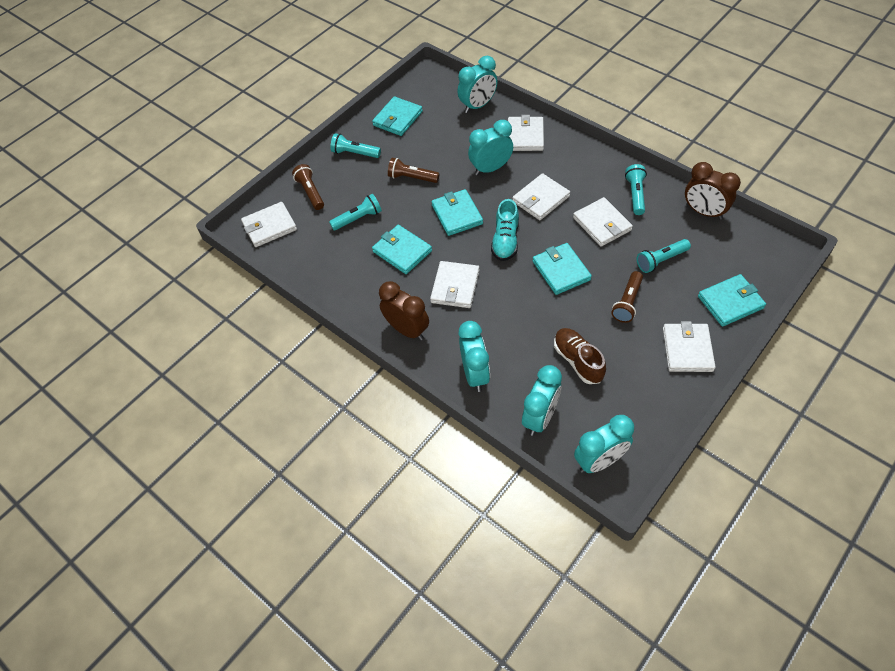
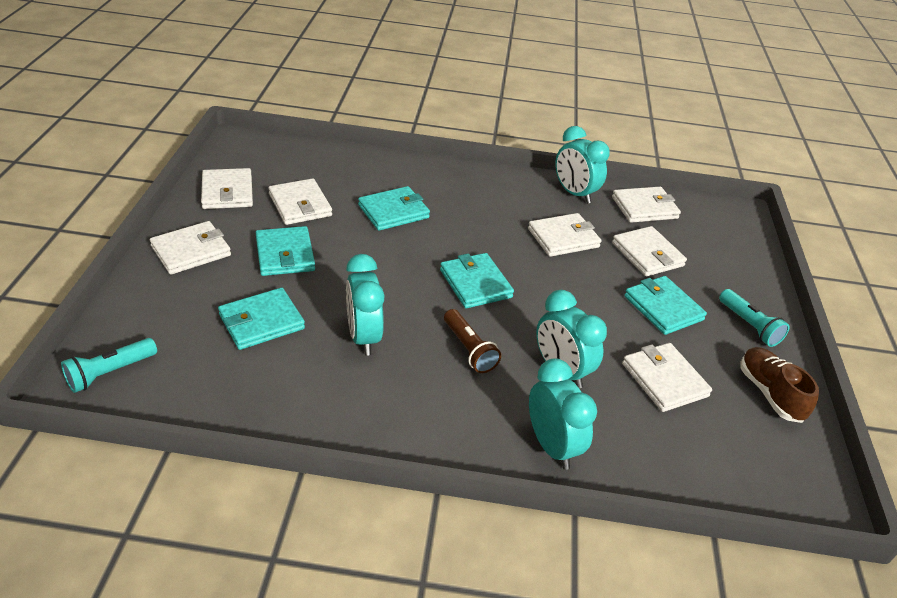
brown clock: [379,281,429,340] [685,162,741,220] = 2 -> none = 0
brown flashlight: [292,164,324,210] [388,158,439,183] [611,271,643,323] = 3 -> [444,309,501,373] = 1
turquoise clock: [457,56,498,113] [458,321,490,392] [468,120,513,176] [522,365,562,436] [574,415,634,473] = 5 -> [346,254,384,356] [529,358,597,470] [536,290,607,389] [555,126,610,204] = 4
turquoise flashlight: [329,194,382,231] [330,133,381,158] [625,164,647,215] [637,239,691,273] = 4 -> [61,338,157,393] [719,289,790,347] = 2
turquoise shoe: [491,199,519,261] = 1 -> none = 0
white wallet: [241,202,297,247] [430,261,479,308] [508,115,544,151] [512,173,570,220] [573,197,633,246] [663,321,716,372] = 6 -> [150,221,231,275] [201,168,253,209] [268,178,332,225] [528,213,601,257] [612,187,681,223] [612,226,687,276] [622,343,712,412] = 7

